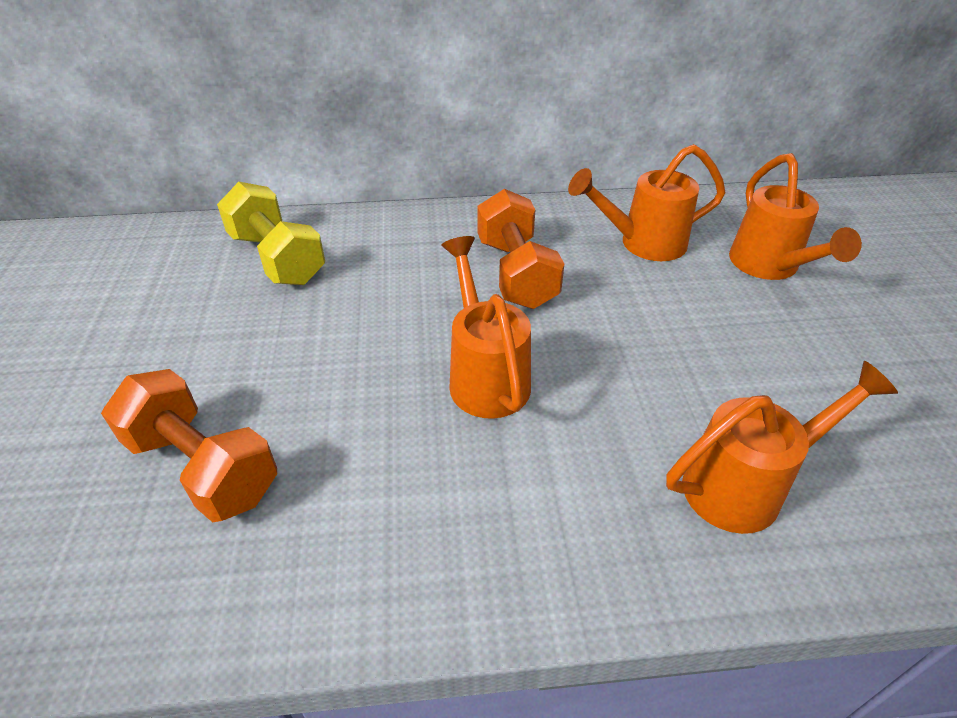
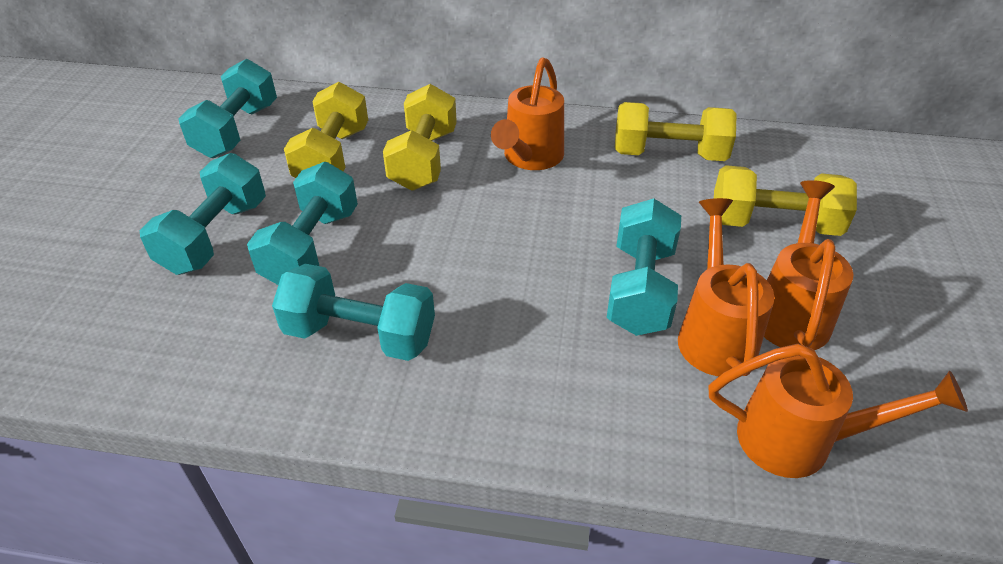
orange dumbbell: [101,369,277,522] [477,189,564,309] = 2 -> none = 0
turquoise dumbbell: none = 0 -> [140,153,266,275] [178,59,277,158] [247,162,358,285] [272,264,435,361] [606,198,681,336] = 5
yellow dumbbell: [217,182,325,285] = 1 -> [284,82,368,178] [383,84,457,191] [615,102,737,161] [714,165,857,236] = 4

